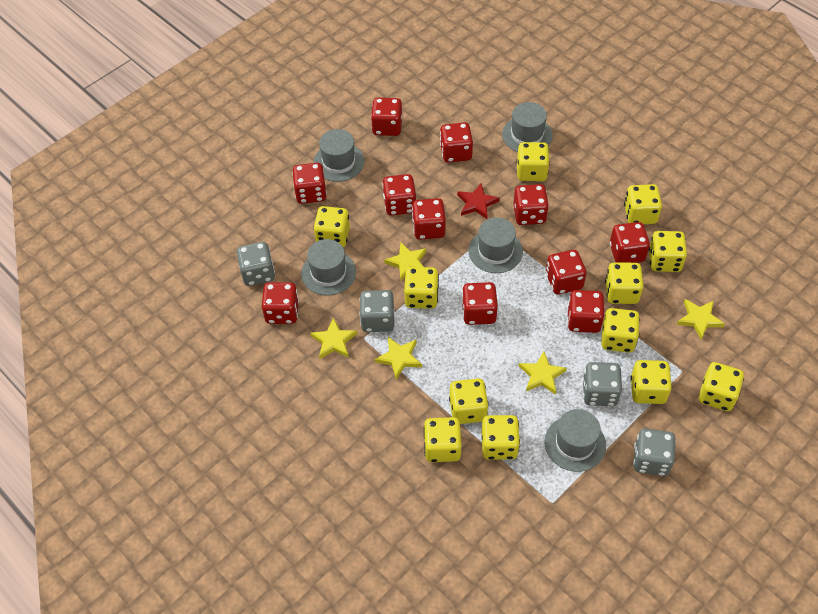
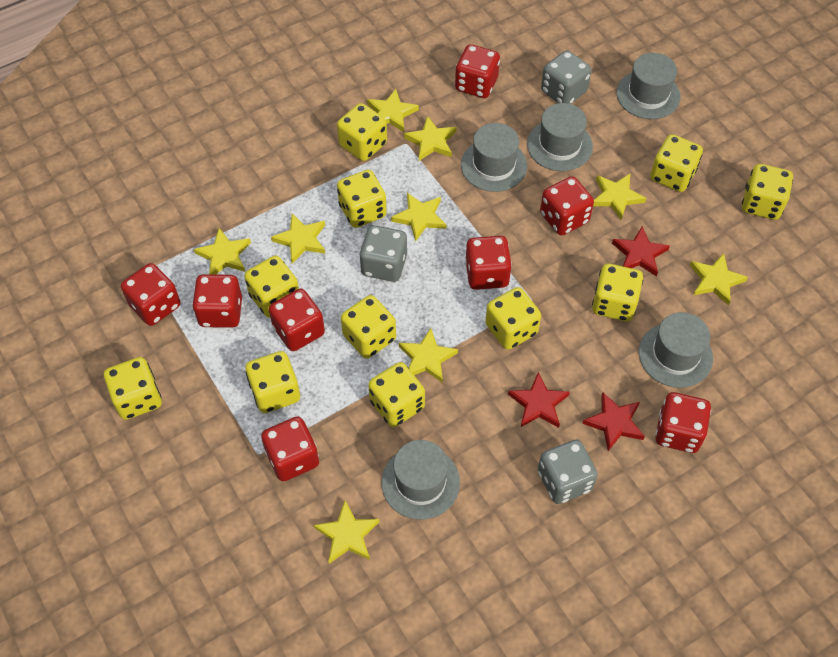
grey dice: [237,242,275,286] [359,290,394,332] [583,362,622,406] [633,428,676,476] = 4 -> [359,225,407,282] [538,439,598,504] [541,50,592,104] = 3
red dice: [262,282,299,324] [292,163,327,204] [371,98,402,136] [382,174,416,216] [412,198,446,240] [440,122,473,163] [462,282,498,325] [513,184,549,225] [546,250,586,295] [567,290,604,333] [610,222,650,263] = 11 -> [121,263,180,326] [192,274,242,328] [261,416,319,481] [269,289,325,351] [455,44,500,98] [465,236,512,290] [540,176,594,236] [655,392,711,453] = 8
red star: [457,183,500,219] = 1 -> [508,372,570,428] [582,392,645,451] [612,226,670,276] = 3
yellow dice: [313,206,350,248] [404,267,439,309] [424,417,462,462] [449,378,489,424] [481,415,520,460] [517,142,550,181] [601,308,640,353] [605,263,644,304] [624,184,662,224] [630,360,672,404] [649,231,687,272] [699,362,744,411] = 12 -> [104,357,162,420] [244,256,299,318] [245,351,300,413] [337,103,387,161] [337,170,387,228] [341,295,396,359] [368,362,425,427] [485,287,541,350] [592,264,643,321] [650,134,703,192] [742,164,793,220] = 11
yellow star: [310,317,357,359] [375,337,422,379] [384,242,427,281] [519,351,567,395] [677,299,725,340] = 5 -> [194,228,251,275] [271,214,325,263] [314,501,379,564] [367,89,419,132] [391,193,446,242] [399,328,458,383] [404,116,456,161] [593,174,647,221] [690,253,748,305] = 9

